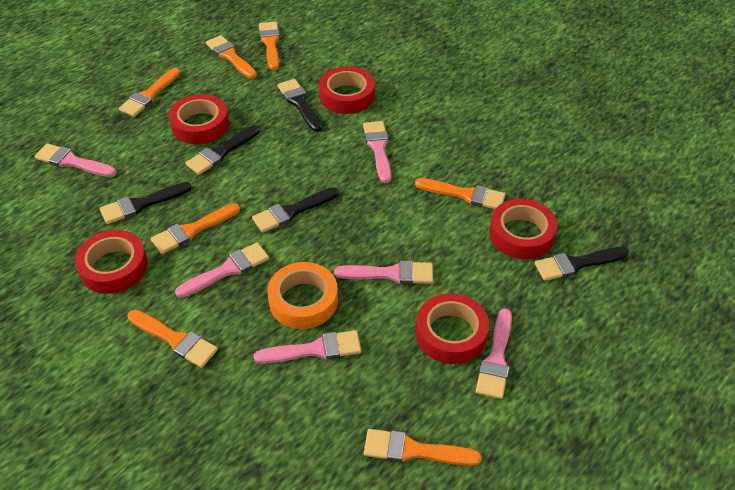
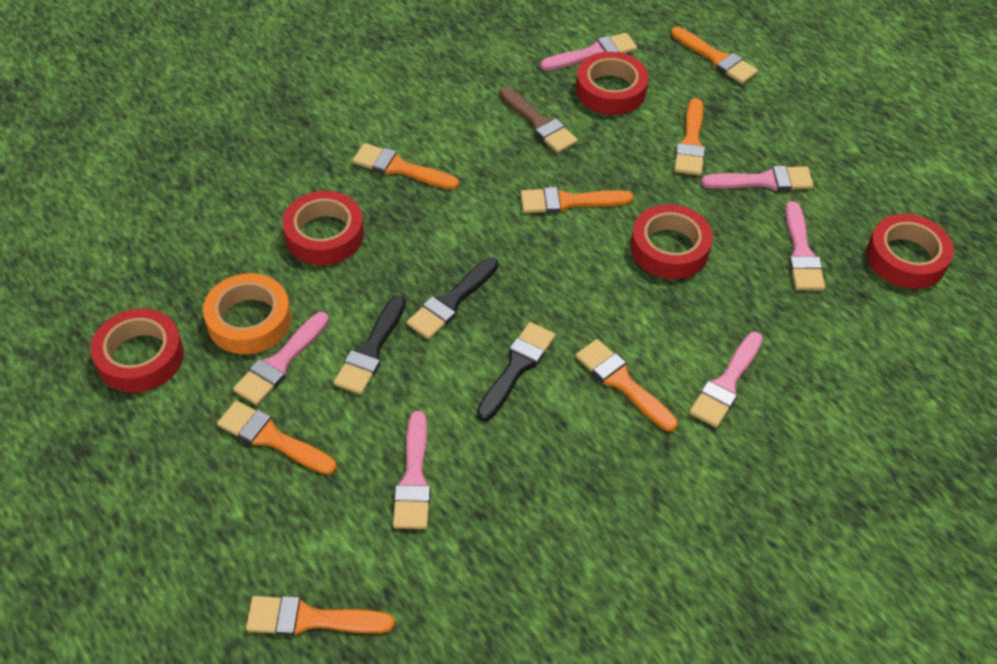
black brush: [100,182,192,224] [185,125,260,175] [252,187,339,233] [278,79,323,132] [535,247,629,281] = 5 -> [334,296,406,394] [407,258,498,339] [477,322,555,421] = 3
brown brush: none = 0 -> [499,86,578,153] = 1

